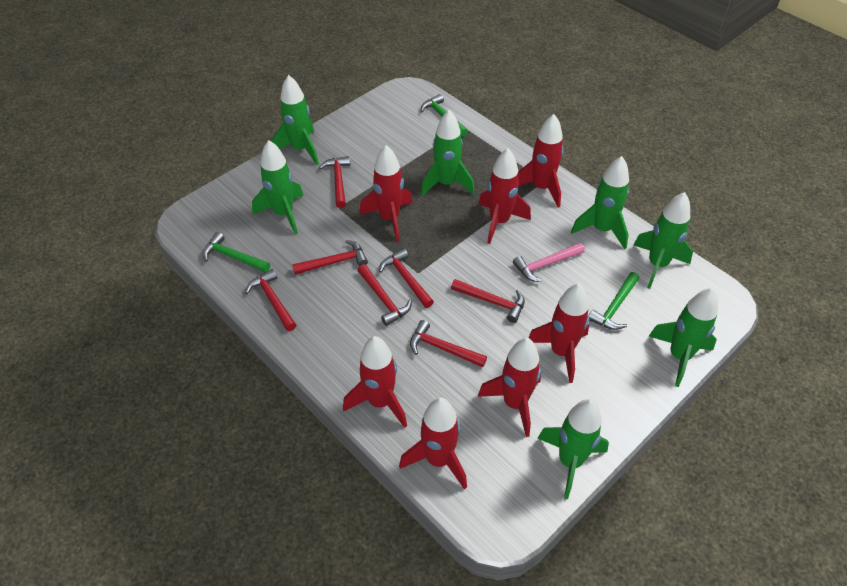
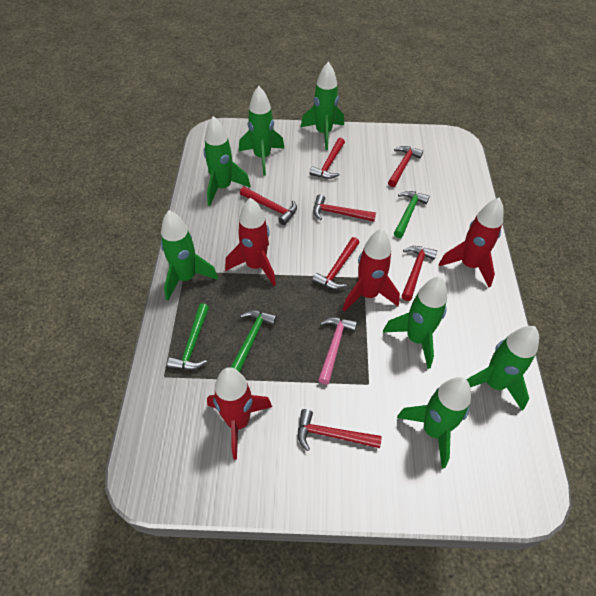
red rocket: [343,336,407,428] [359,145,412,241] [399,397,467,490] [478,148,531,244] [478,338,541,437] [518,114,564,208] [528,283,589,383] = 7 -> [207,367,272,459] [225,198,276,286] [343,229,400,312] [438,198,504,287] = 4

